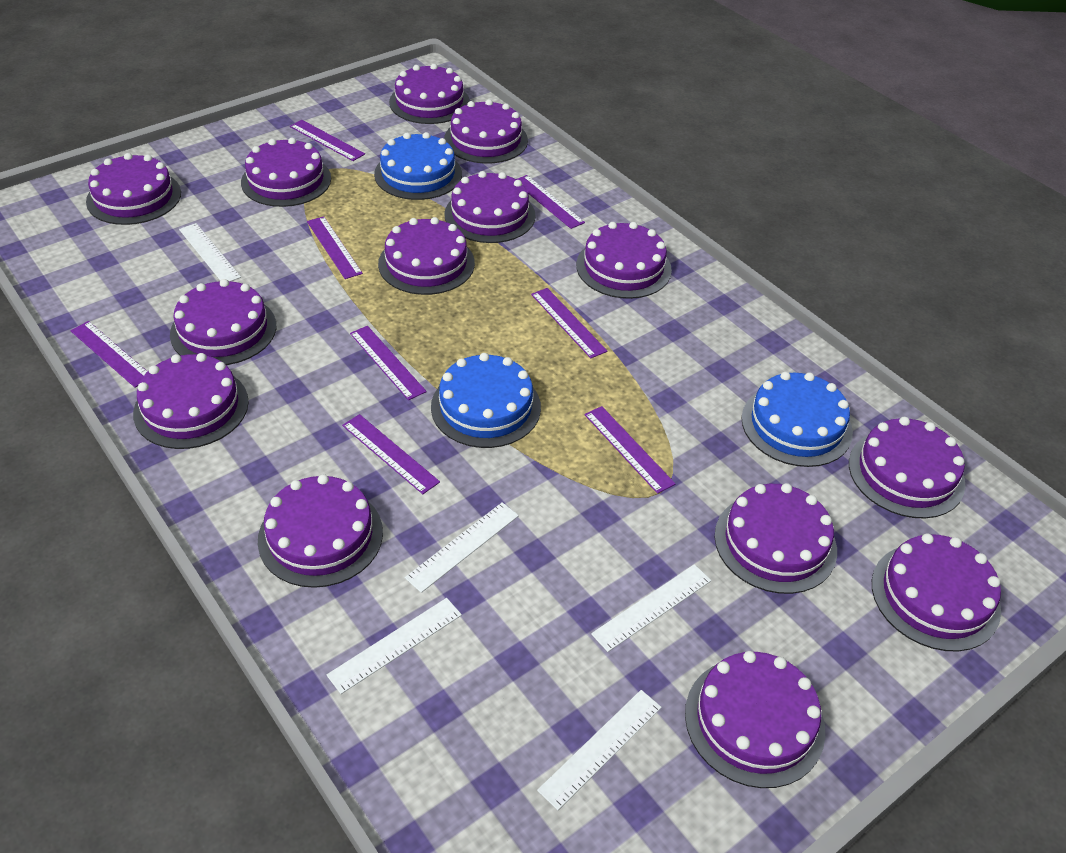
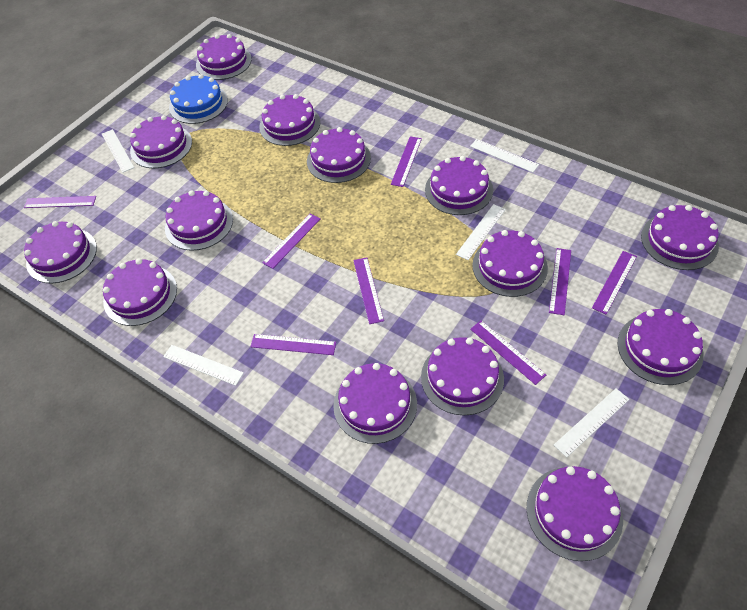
blue cake: [374,132,462,200] [431,353,541,448] [741,372,853,467] = 3 -> [169,74,228,124] = 1

